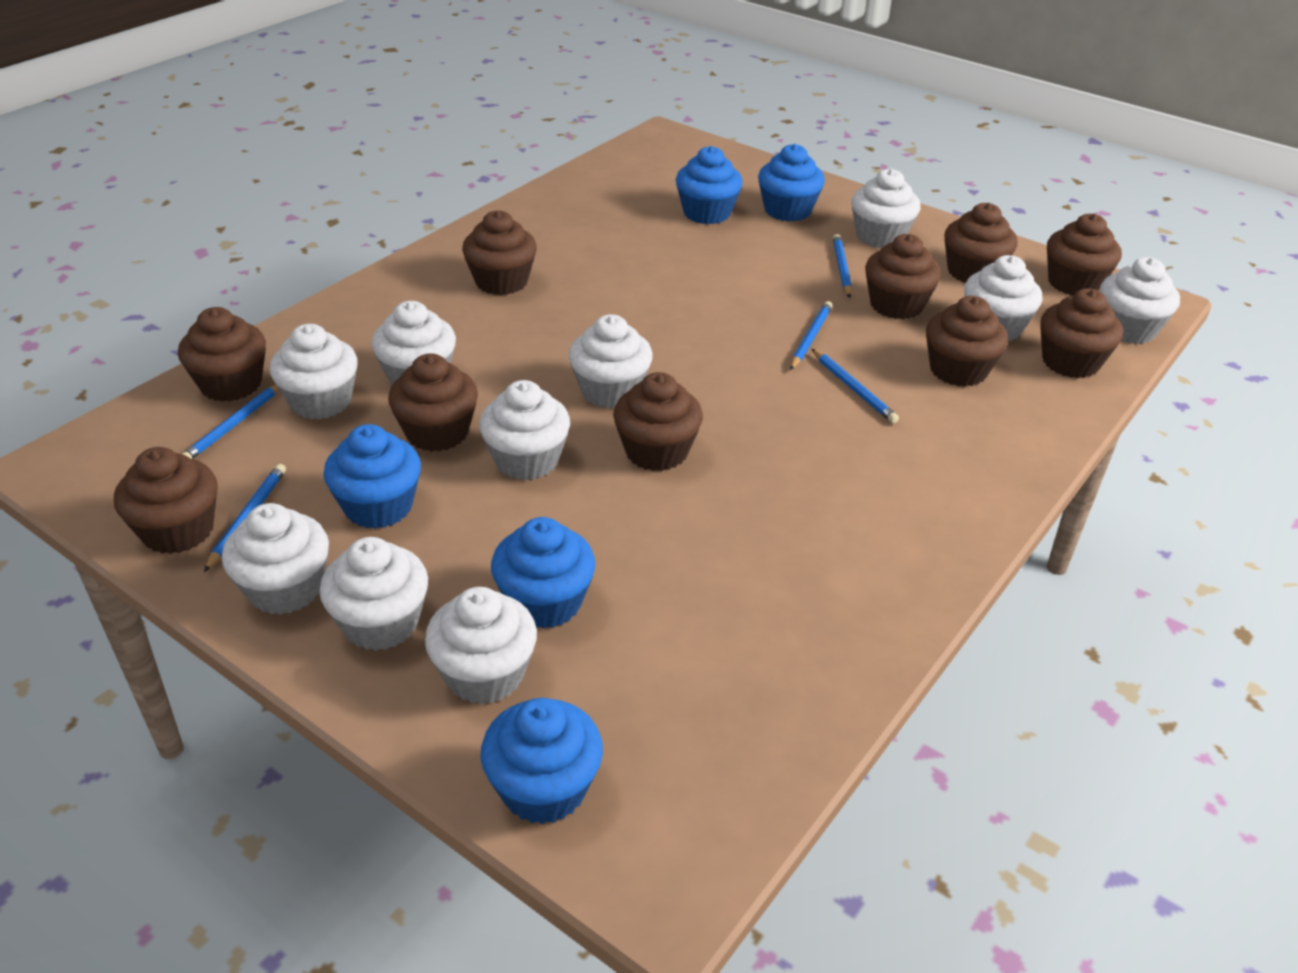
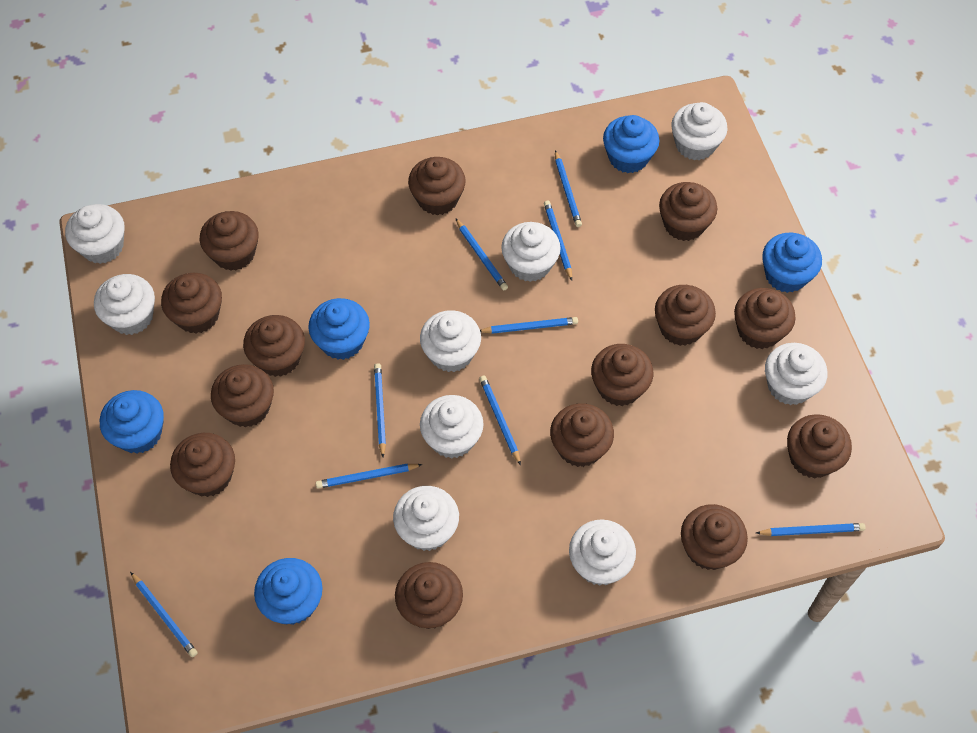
blue pencil: [182,384,279,459] [204,464,286,572] [790,301,832,370] [812,349,899,424] [833,234,852,298] = 5 -> [130,572,198,657] [316,464,423,489] [374,363,386,457] [455,218,508,290] [479,376,521,465] [480,317,578,334] [544,201,572,281] [555,150,582,227] [756,523,866,536] = 9
brown cupcake: [114,447,218,554] [178,307,266,402] [388,353,478,452] [462,210,537,295] [613,372,703,471] [865,234,941,319] [926,296,1008,387] [944,203,1017,282] [1040,288,1123,378] [1047,214,1122,295] = 10 -> [161,273,222,334] [170,433,235,497] [200,211,259,271] [211,364,274,427] [243,315,305,377] [395,562,463,629] [408,157,466,215] [550,403,614,467] [591,344,654,406] [655,285,716,346] [659,182,717,241] [681,504,748,570] [734,288,796,349] [787,414,852,479] = 14
white cupcake: [222,503,329,615] [269,324,358,419] [319,537,428,651] [372,301,456,386] [425,587,537,704] [479,380,570,480] [569,314,653,408] [851,169,921,248] [964,255,1042,341] [1100,257,1180,344] = 10 -> [65,204,125,264] [94,274,155,335] [393,486,459,551] [420,310,481,372] [420,395,484,459] [501,222,561,282] [569,519,636,586] [671,102,728,160] [765,343,827,405] = 9

